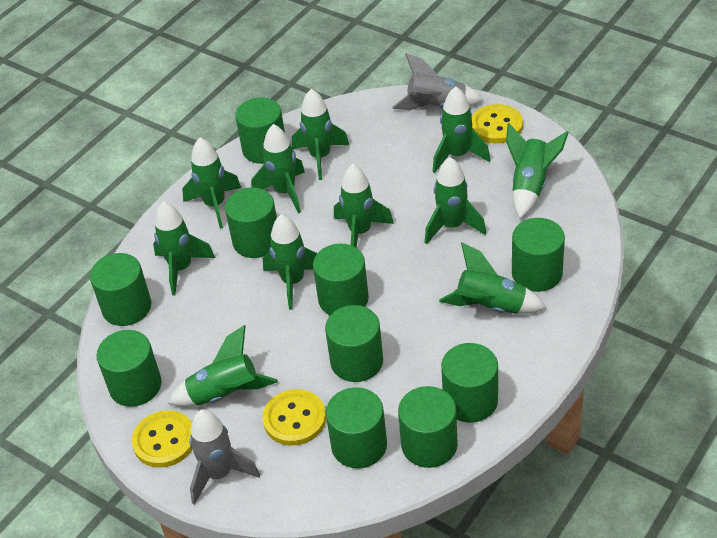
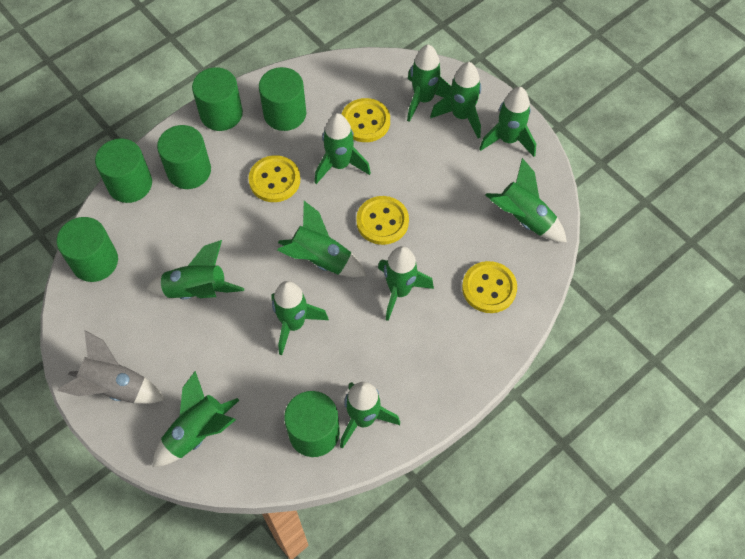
green cylinder: [90,253,151,326] [96,330,161,407] [225,187,277,258] [235,98,285,164] [313,244,369,315] [325,305,383,382] [326,387,387,468] [398,386,458,468] [441,343,498,423] [512,218,565,292] = 10 -> [57,217,118,282] [95,138,152,203] [157,125,211,189] [192,67,243,131] [259,67,306,131] [284,391,340,457] = 6
grey rocket: [189,409,260,505] [392,53,484,110] = 2 -> [57,330,165,404] = 1
yellow button: [132,410,193,468] [263,389,326,446] [472,104,523,143] = 3 -> [248,155,300,202] [341,98,390,142] [356,196,409,245] [462,261,517,313] = 4

